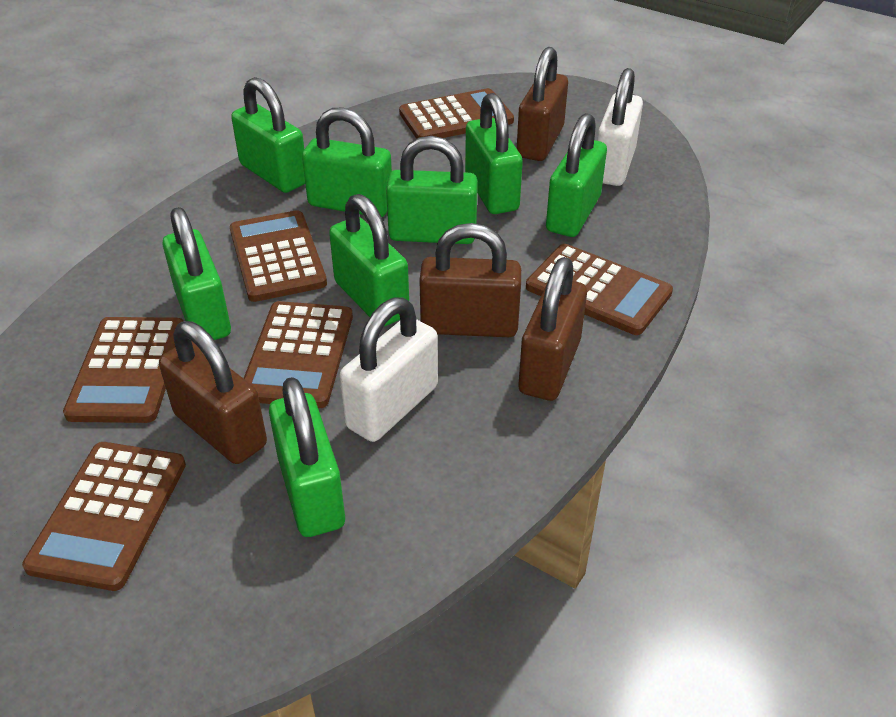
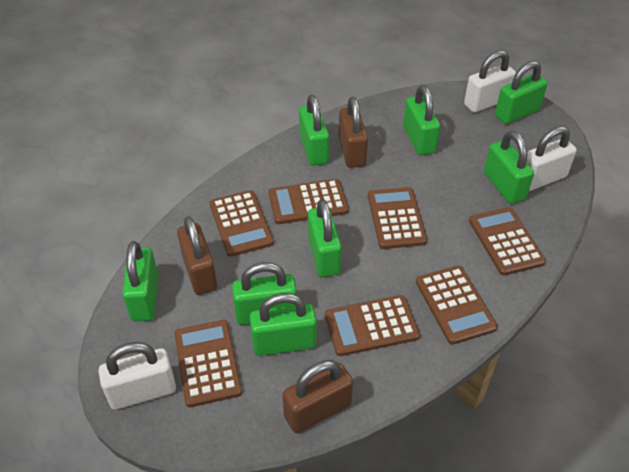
brown calculator: [22,442,186,591] [63,317,184,423] [230,210,327,302] [244,301,353,408] [399,88,514,139] [526,244,673,335] = 6 -> [174,320,242,407] [209,190,274,257] [268,179,349,224] [325,295,420,356] [368,187,427,249] [416,265,498,345] [469,207,546,276] = 7
brown padlock: [159,321,267,464] [419,223,521,337] [517,47,568,161] [518,257,587,401] = 4 -> [177,216,217,295] [282,360,353,433] [339,97,368,168] = 3
white padlock: [339,297,438,442] [597,68,643,186] = 2 -> [98,342,176,410] [464,50,516,113] [526,126,577,191] = 3

